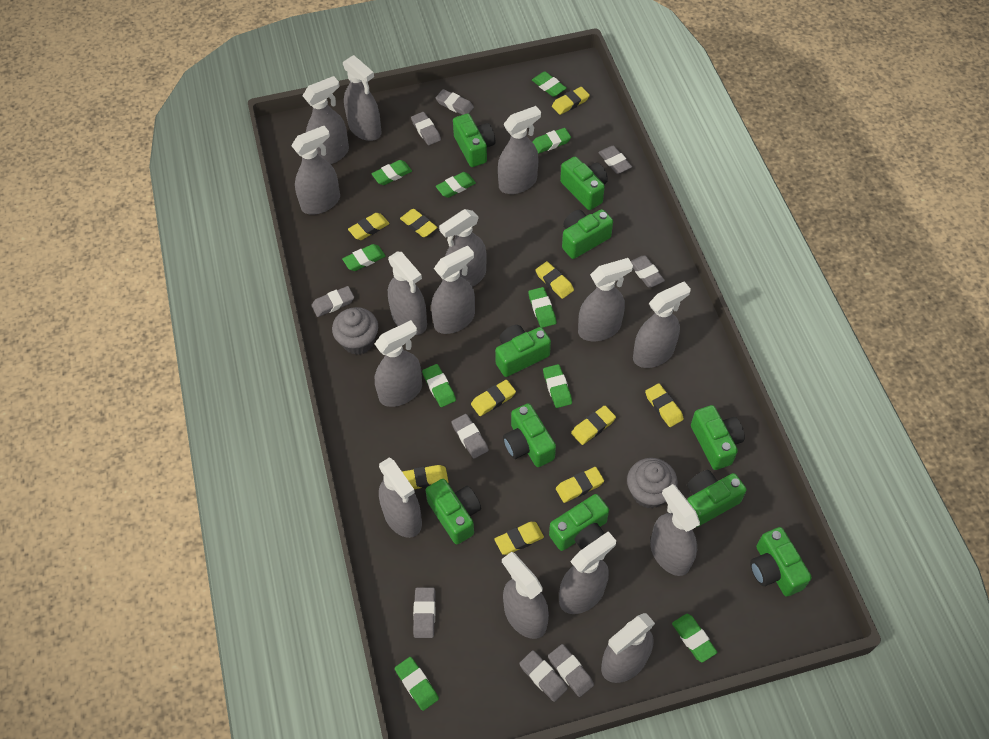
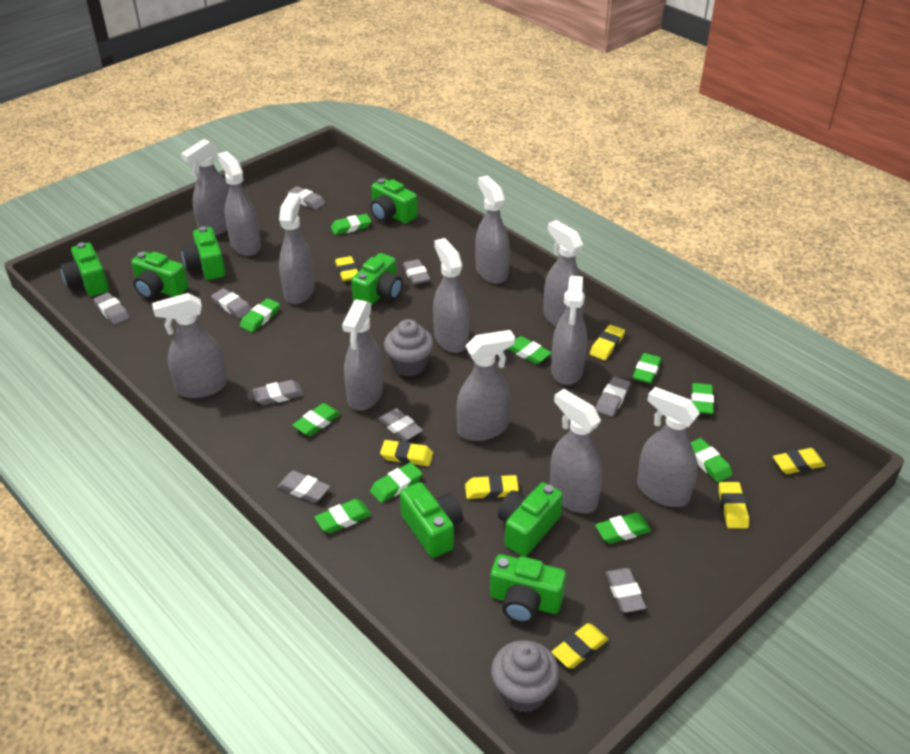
green camera: [425,479,481,544] [453,113,495,167] [495,325,551,377] [503,403,556,467] [549,494,609,551] [560,157,608,210] [562,209,613,259] [687,470,746,527] [691,405,745,470] [750,527,812,597] = 10 -> [60,242,109,296] [131,251,188,299] [181,226,225,280] [351,253,403,306] [370,178,418,224] [400,482,463,558] [490,554,566,623] [498,482,563,556] = 8
grey spray bottle: [291,126,340,214] [302,76,349,164] [343,55,382,141] [374,320,422,407] [379,457,422,538] [388,252,427,335] [431,245,475,334] [439,209,487,287] [498,106,541,194] [502,552,549,639] [559,531,616,614] [578,258,633,341] [601,613,655,683] [633,281,691,368] [650,484,700,576] = 15 -> [152,293,227,398] [181,139,229,236] [218,151,261,256] [279,193,314,304] [342,300,383,411] [433,238,469,353] [456,330,515,441] [475,176,510,284] [543,220,585,327] [550,389,602,513] [551,276,587,385] [637,387,700,507] = 12
yellow eraser: [348,213,390,240] [400,209,437,237] [402,465,448,489] [471,380,516,416] [495,522,544,555] [536,261,574,299] [552,87,590,115] [556,467,604,503] [571,406,616,445] [645,383,684,427] = 10 -> [335,256,358,281] [380,440,433,466] [465,475,519,499] [551,623,608,669] [590,325,625,360] [719,482,749,529] [773,448,826,474] = 7

